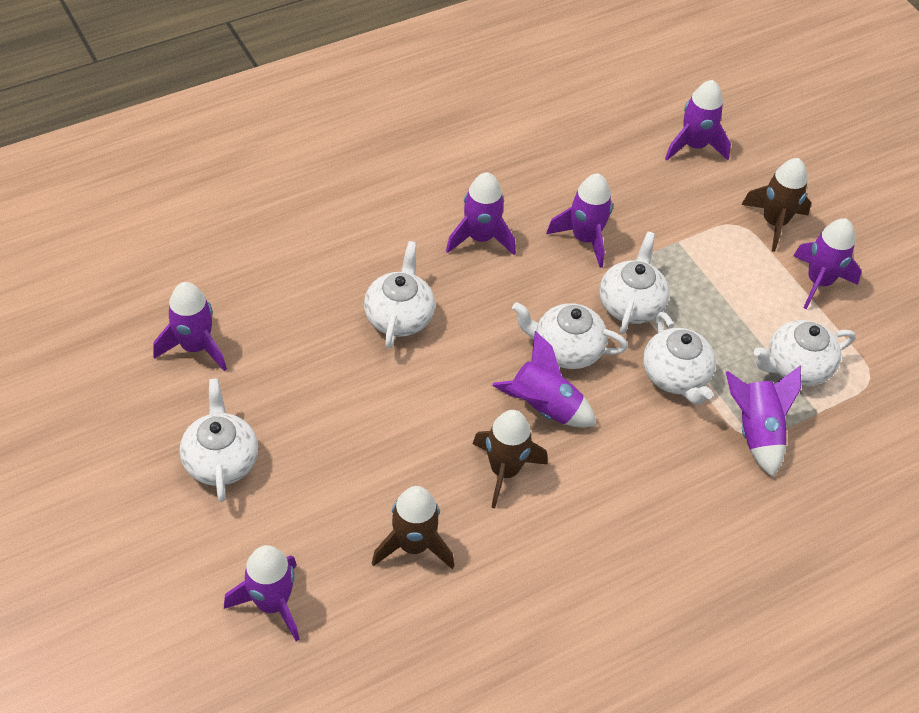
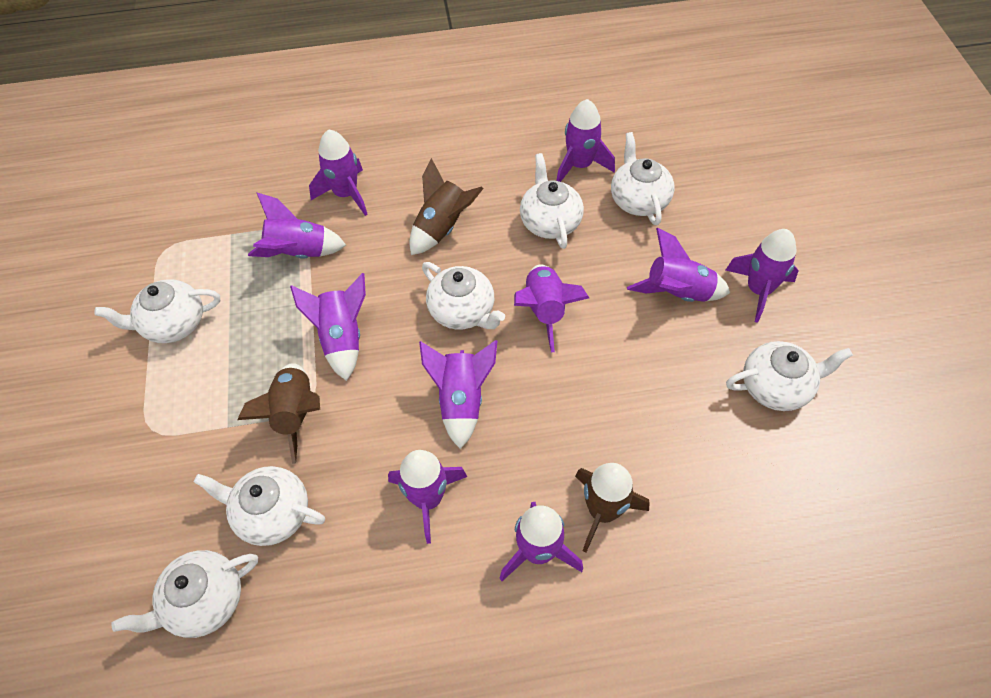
purple rocket: [153,282,227,371] [224,545,300,641] [446,172,516,255] [492,331,597,428] [546,174,613,268] [665,80,731,160] [726,366,801,477] [793,218,861,309] = 8 -> [248,193,346,259] [290,273,366,381] [309,130,367,216] [388,450,467,544] [419,340,498,449] [500,502,583,581] [514,264,589,352] [556,99,615,182] [627,228,730,302] [726,229,799,323] = 10
white teapot: [180,378,258,502] [364,241,435,349] [512,302,628,369] [599,232,670,334] [643,312,716,405] [754,320,855,386] = 6 -> [94,279,220,343] [111,550,258,638] [194,466,325,546] [422,262,505,330] [520,153,584,249] [611,132,674,225] [726,341,853,411] = 7

